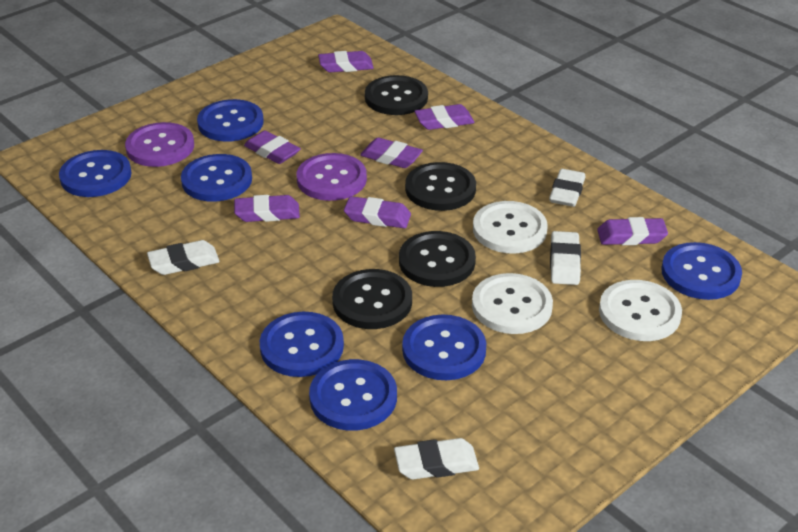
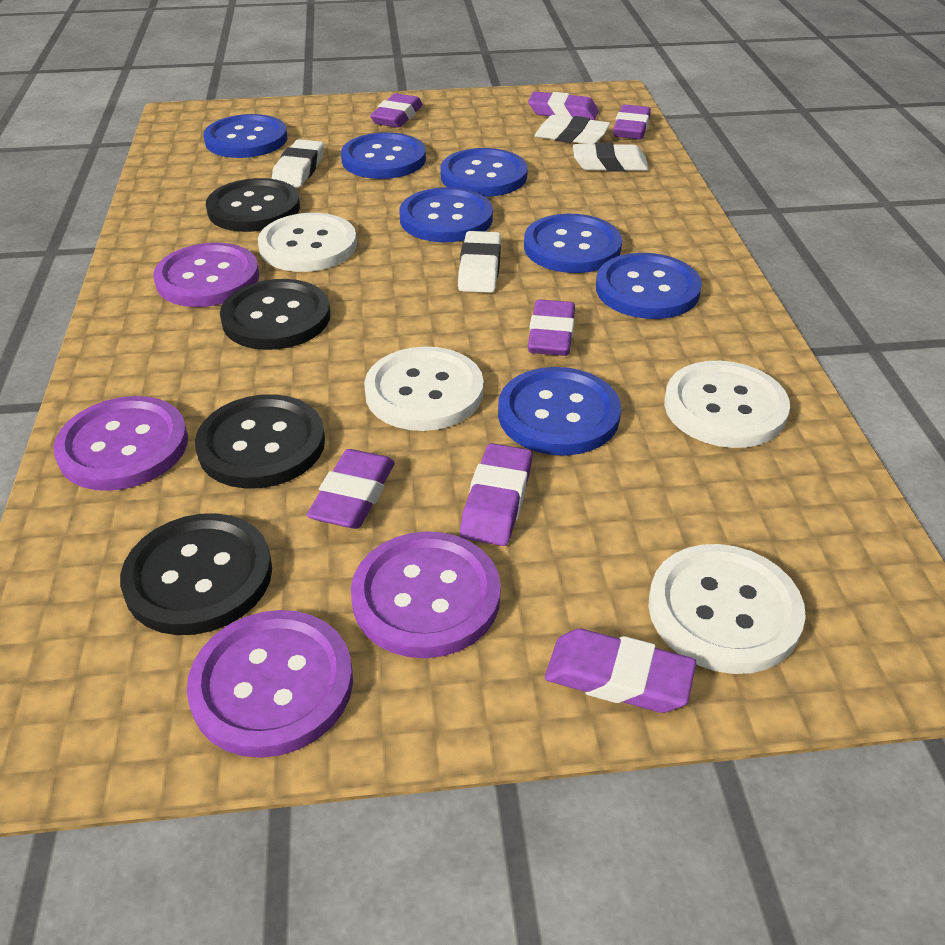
purple button: [125,122,194,167] [297,153,367,201] = 2 -> [53,396,188,491] [153,243,259,307] [187,610,353,758] [351,531,501,658] = 4
white button: [472,273,553,334] [473,201,548,253] [599,280,682,341] = 3 -> [258,213,357,272] [364,346,484,431] [648,544,806,674] [664,361,790,448] = 4

